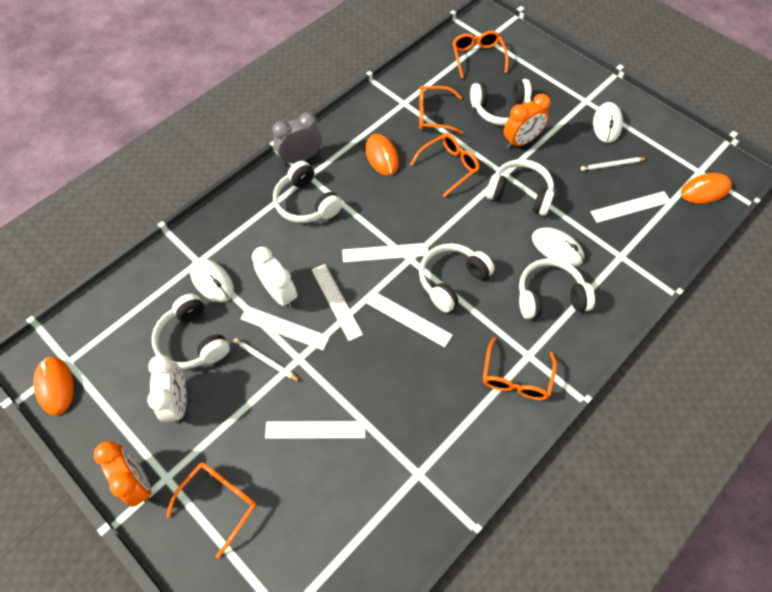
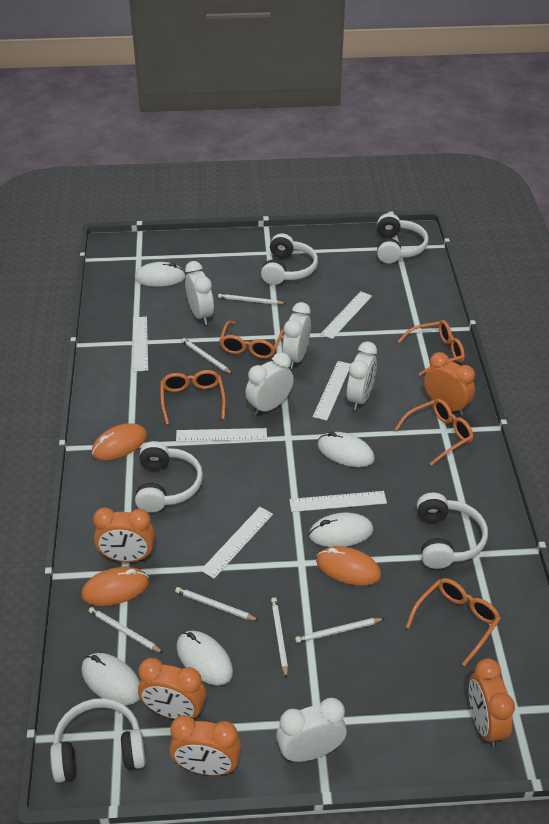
grey clock: [272,112,322,165] = 1 -> none = 0
orange clock: [94,441,151,507] [504,94,550,149] = 2 -> [93,508,155,562] [138,658,206,719] [170,715,241,775] [424,352,475,415] [469,658,515,747] = 5
white clock: [147,355,186,423] [252,247,297,308] = 2 -> [185,261,214,325] [245,352,294,415] [276,698,347,762] [282,302,311,369] [347,342,377,410] = 5
white headphones: [152,294,230,369] [273,161,342,223] [419,243,495,313] [470,79,531,126] [486,159,554,216] [519,259,595,319] = 6 -> [50,698,146,783] [135,441,203,513] [261,233,318,285] [377,213,429,264] [417,492,488,569] = 5
white mouse: [190,258,234,302] [532,227,584,266] [593,102,623,143] = 3 -> [81,653,140,705] [135,262,186,286] [177,631,233,685] [309,513,373,547] [317,432,375,467] = 5
white pencil: [233,338,300,381] [581,157,647,171] = 2 -> [89,607,163,653] [175,587,259,621] [182,338,232,374] [218,294,286,305] [271,597,288,679] [295,618,385,643] = 6

